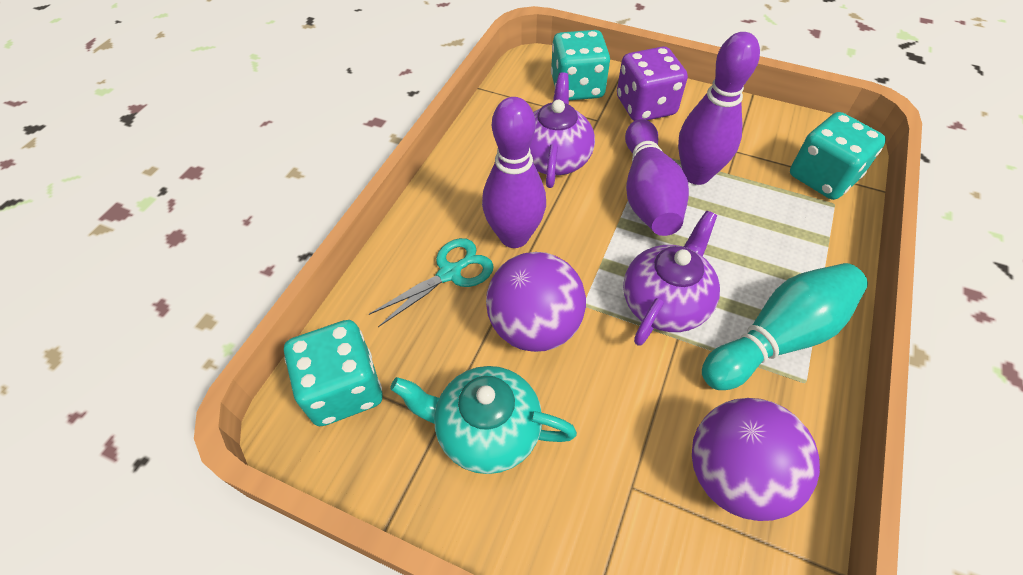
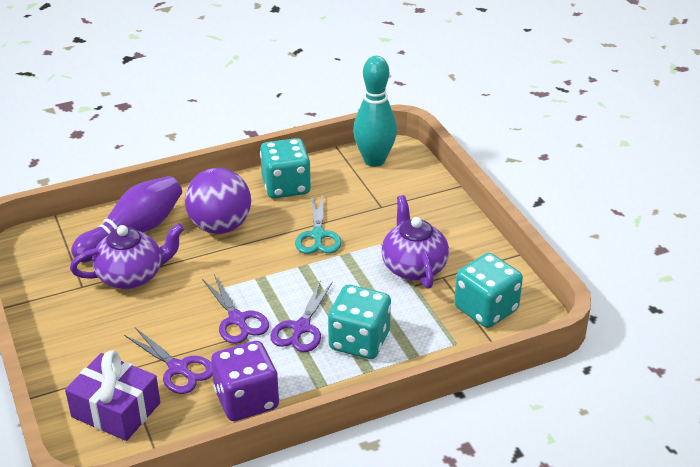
purple ball: [486,252,586,352] [692,398,820,521] = 2 -> [185,168,251,234] = 1
purple bowling pin: [482,97,546,248] [625,119,689,236] [678,32,760,185] = 3 -> [71,176,182,262] = 1
purple gift: none = 0 -> [65,350,160,441] = 1
purple scissors: none = 0 -> [124,327,213,394] [202,274,269,344] [270,280,333,352] = 3
turquoise teapot: [390,366,577,474] = 1 -> none = 0

